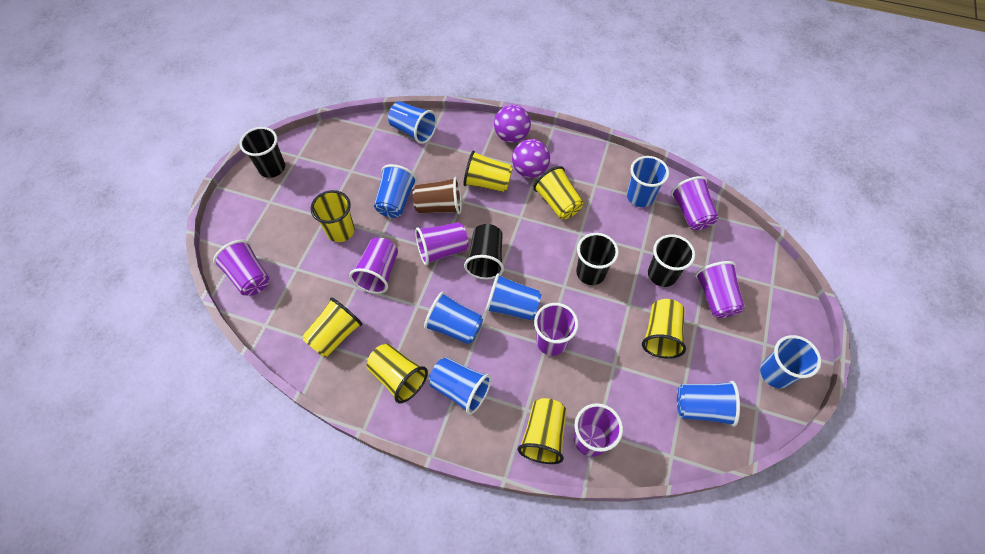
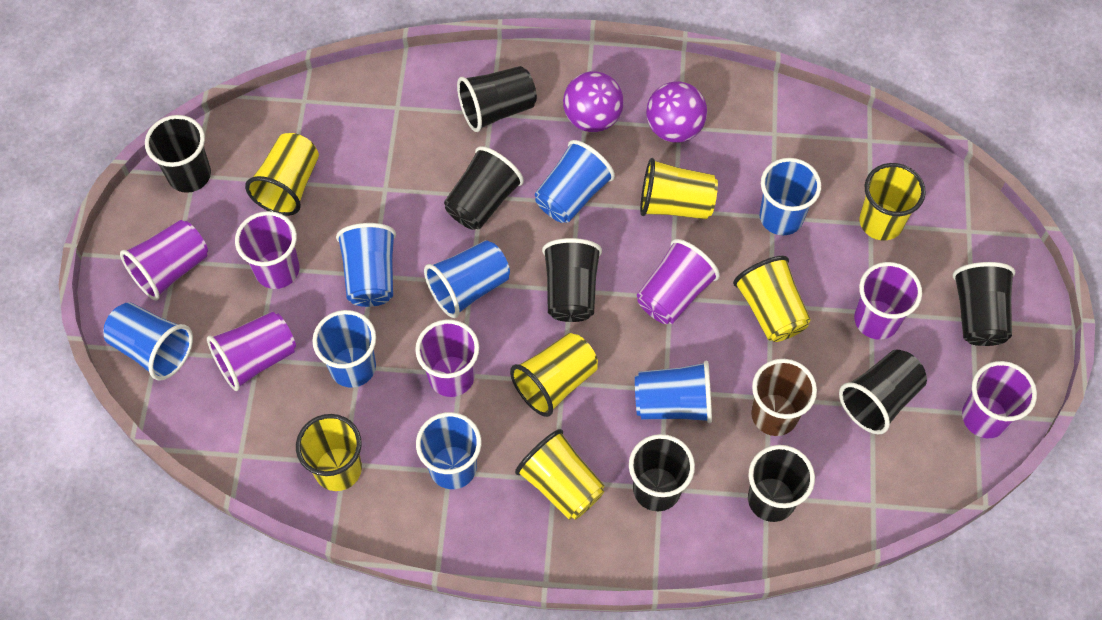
black cup: [239,127,285,178] [464,224,504,279] [576,233,619,285] [648,234,695,287] = 4 -> [145,115,211,193] [444,146,524,230] [457,66,537,132] [542,238,602,322] [629,434,695,511] [748,445,815,522] [839,350,927,434] [953,262,1015,346] = 8

